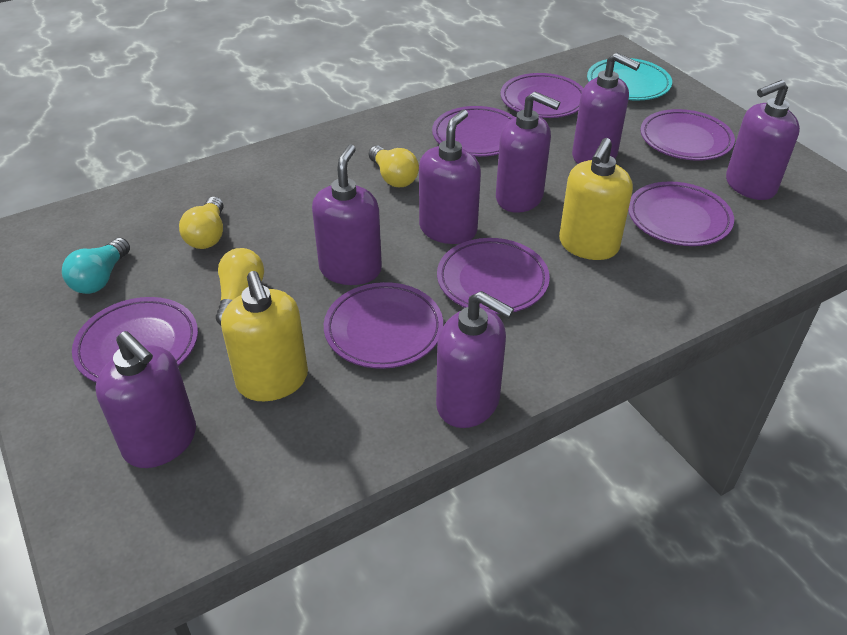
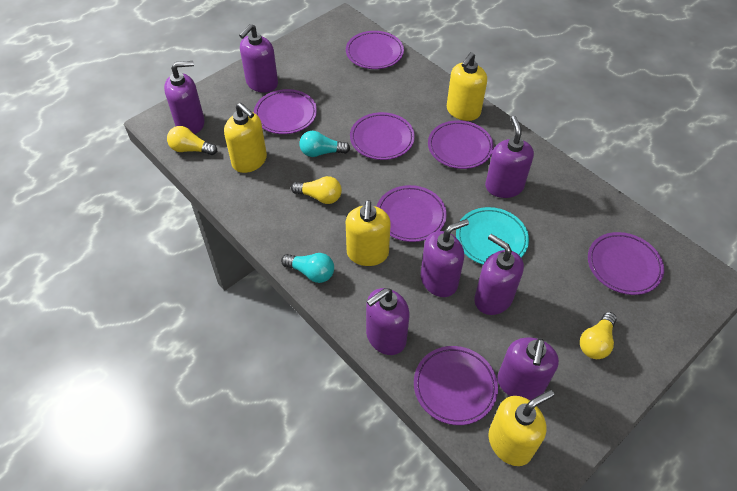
turquoise light bulb: [62,238,130,294] = 1 -> [281,253,334,283] [299,131,350,157] = 2
yellow soap dispenser: [221,271,308,401] [559,138,633,260] = 2 -> [224,103,267,173] [346,200,391,266] [447,52,487,121] [489,390,554,466] = 4

